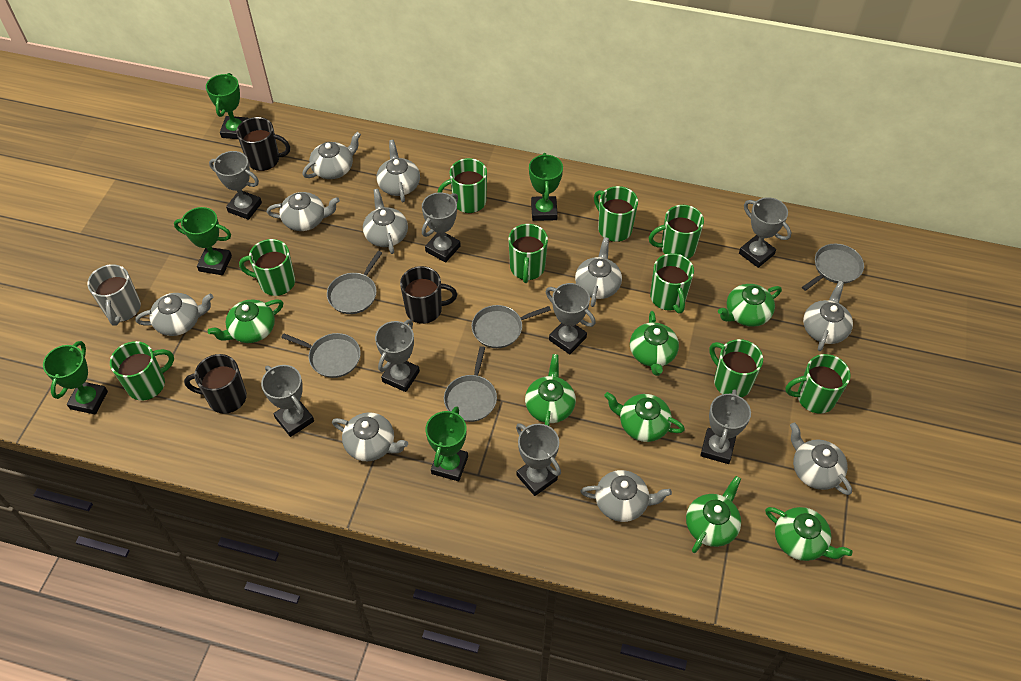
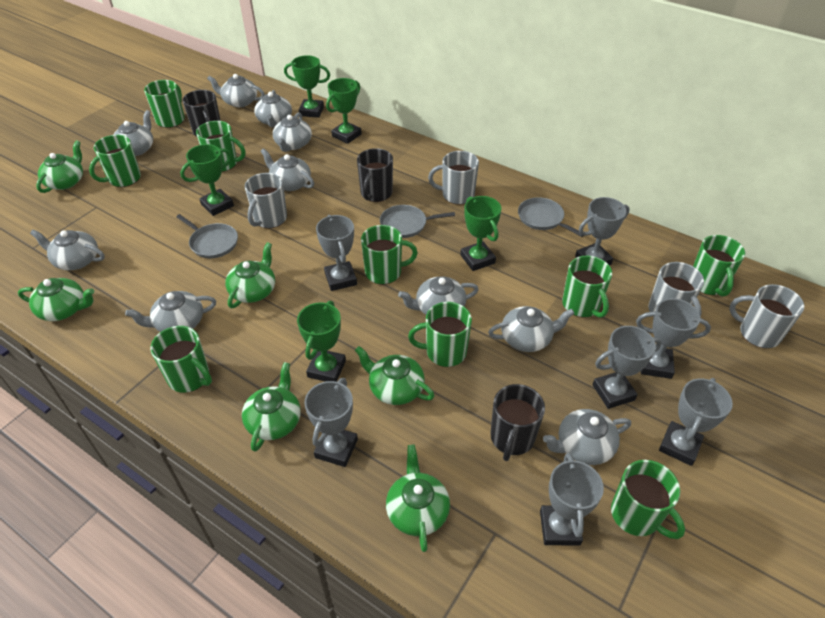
green teapot: [208,299,283,343] [525,354,576,426] [604,392,685,442] [630,311,679,376] [686,476,741,553] [718,284,782,327] [765,507,852,561] = 7 -> [18,278,94,321] [36,140,83,193] [225,242,275,308] [242,362,301,452] [355,346,435,405] [386,444,450,552] = 6
grey mug: [87,264,141,326] = 1 -> [245,173,287,228] [428,151,479,205] [648,262,704,318] [729,284,804,348] = 4
grey pan: [281,333,361,378] [327,251,382,314] [444,346,497,422] [472,305,551,348] [802,244,864,291] = 5 -> [176,214,238,258] [380,205,455,238] [518,197,583,237] = 3
grey trophy: [209,151,262,220] [261,365,314,437] [375,319,420,392] [422,192,461,263] [516,423,561,496] [546,283,596,354] [700,389,751,464] [739,197,791,268] = 8 -> [304,378,358,467] [316,215,357,291] [540,453,604,546] [575,197,630,265] [592,326,662,409] [636,298,711,379] [659,378,733,466] = 7

